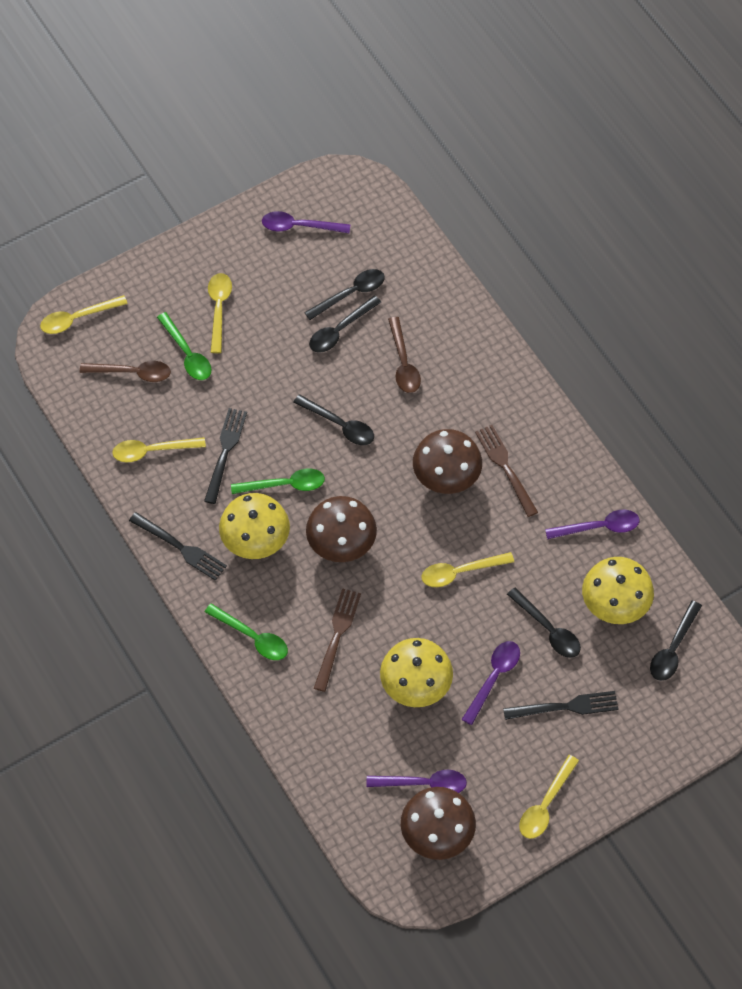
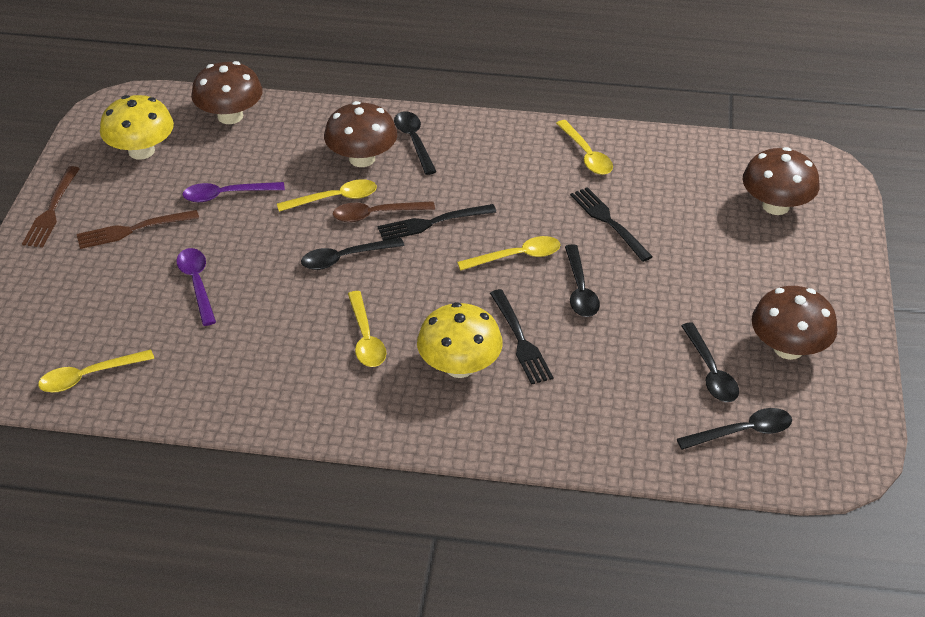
brown mushroom: [306,496,377,562] [401,787,476,860] [413,429,482,494] = 3 -> [191,61,263,124] [324,101,397,167] [743,147,820,215] [752,286,837,360] = 4
brown spoon: [80,361,171,382] [388,317,421,393] = 2 -> [333,201,435,222] = 1
green spoon: [157,312,211,380] [205,603,288,660] [231,468,325,494] = 3 -> none = 0
purple spoon: [262,211,350,233] [366,770,467,793] [461,641,520,725] [545,510,639,539] = 4 -> [176,248,216,326] [182,182,285,202] = 2
yellow mushroom: [219,493,290,559] [380,638,453,707] [582,557,654,624] = 3 -> [100,95,174,159] [417,302,503,378] = 2

